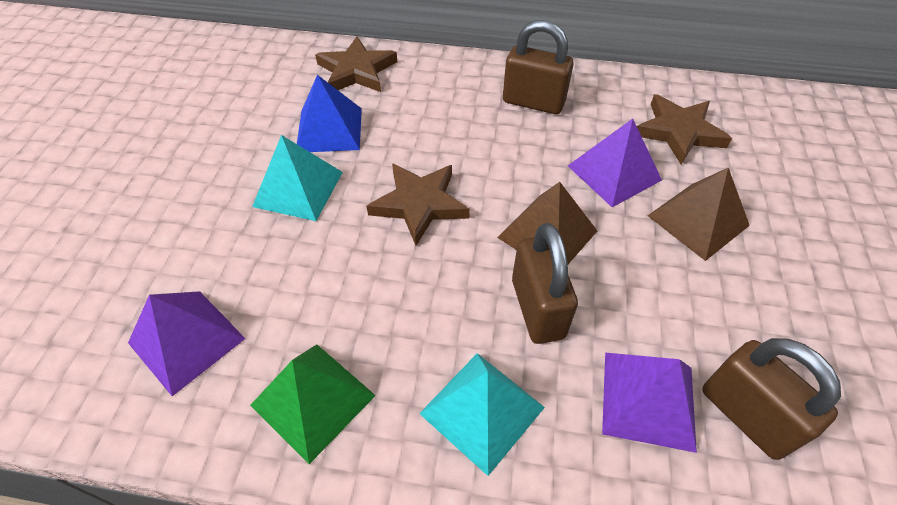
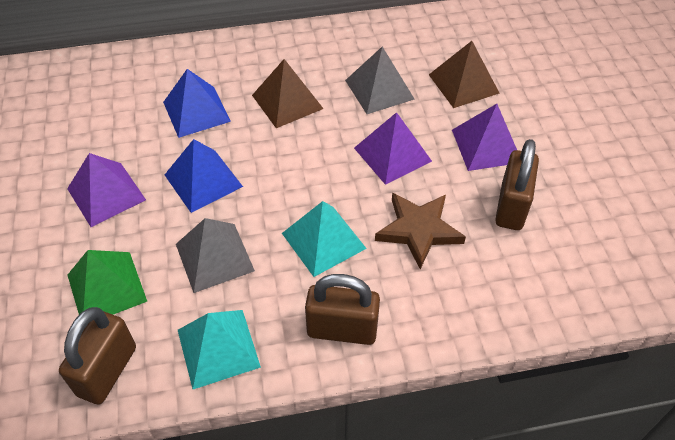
blue pyramid: [297,75,362,152] = 1 -> [163,69,231,138] [165,139,243,213] = 2
brown star: [315,36,397,92] [366,163,470,246] [637,94,732,164] = 3 -> [375,193,466,269] = 1
grey pyramid: none = 0 -> [176,218,255,293] [345,47,414,114] = 2

